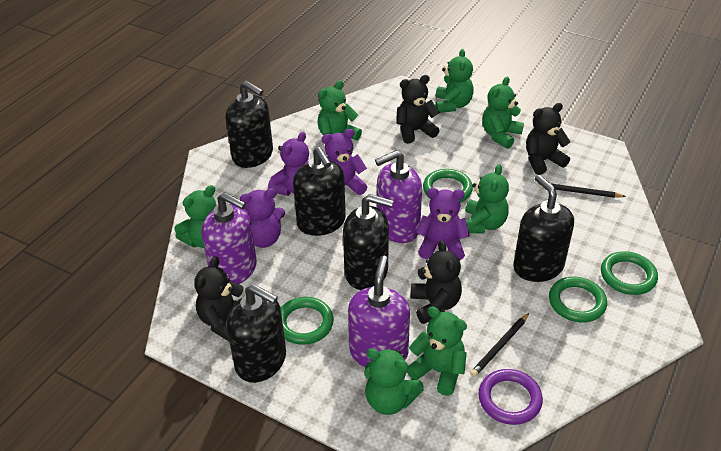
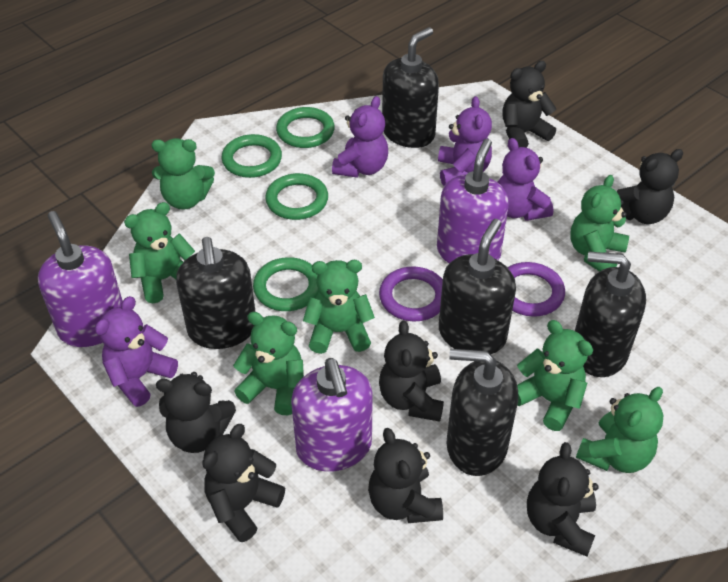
black pencil: [470,313,529,377] [540,184,626,198] = 2 -> none = 0
black teddy bear: [194,256,244,341] [397,75,440,144] [411,240,462,324] [526,103,571,175] = 4 -> [156,372,236,453] [202,424,285,542] [368,428,443,523] [379,320,444,422] [502,61,556,148] [527,442,599,556] [616,149,683,224] = 7
purple ring: [478,369,543,425] = 1 -> [379,266,443,321] [507,262,565,317] = 2

